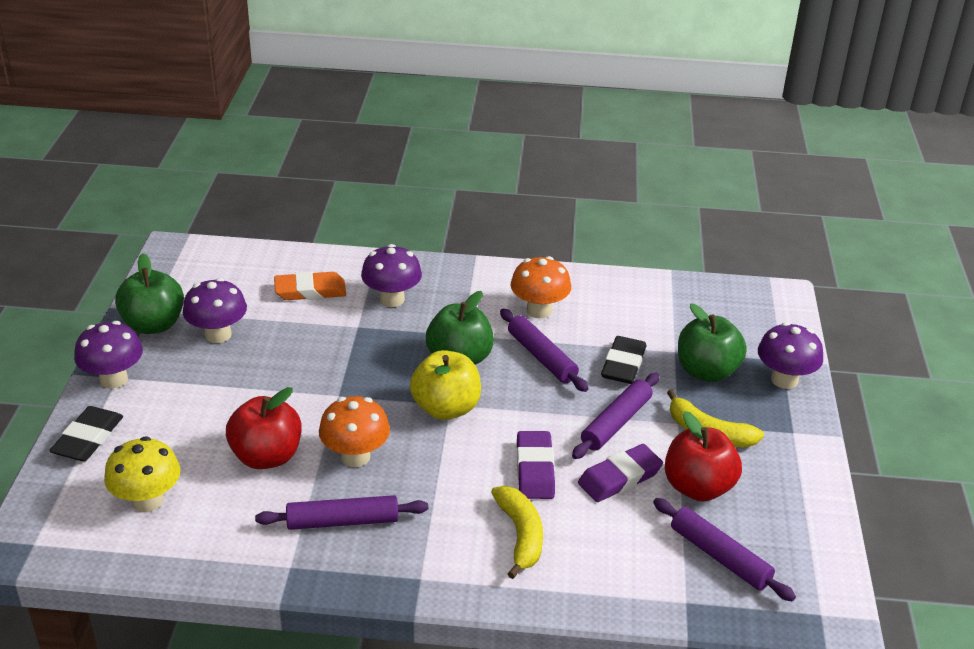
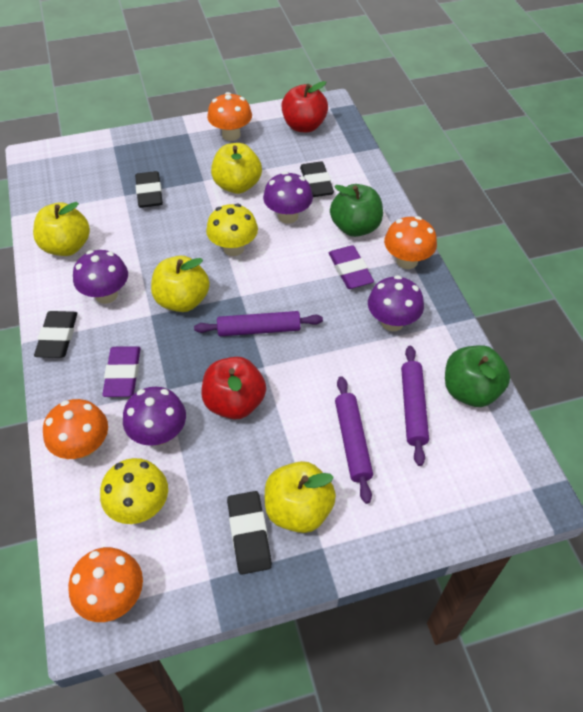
black eraser: [49,406,123,461] [601,336,646,384] = 2 -> [34,311,77,358] [135,171,163,208] [227,491,272,575] [300,161,334,197] = 4
green apple: [115,253,184,334] [426,291,494,365] [678,304,747,382] = 3 -> [330,184,383,237] [445,345,510,407] = 2
orange eraser: [274,272,346,300] = 1 -> none = 0
orange mushroom: [319,396,390,467] [511,256,571,318] = 2 -> [43,399,108,459] [68,547,143,622] [207,92,252,141] [384,216,437,269] = 4
purple rolling pin: [255,495,428,530] [500,309,589,392] [572,373,659,459] [653,498,796,601] = 4 -> [194,311,323,336] [335,376,373,504] [401,346,429,466] = 3
yellow apple: [410,350,481,420] = 1 -> [33,202,90,256] [151,256,210,312] [211,143,262,194] [265,461,336,533] = 4
yellow banana: [491,486,543,579] [667,390,764,447] = 2 -> none = 0
yellow mushroom: [104,436,180,512] = 1 -> [100,458,168,524] [206,204,258,256] = 2

